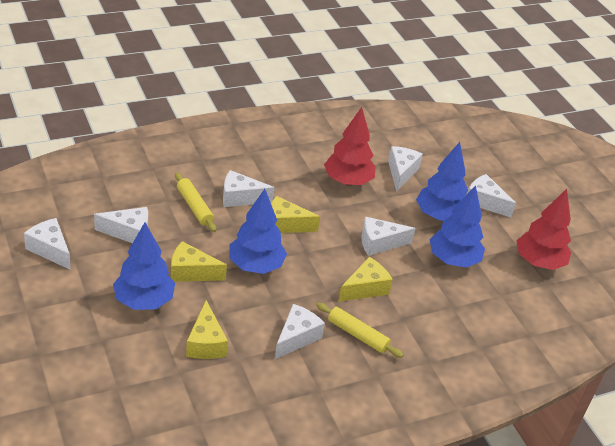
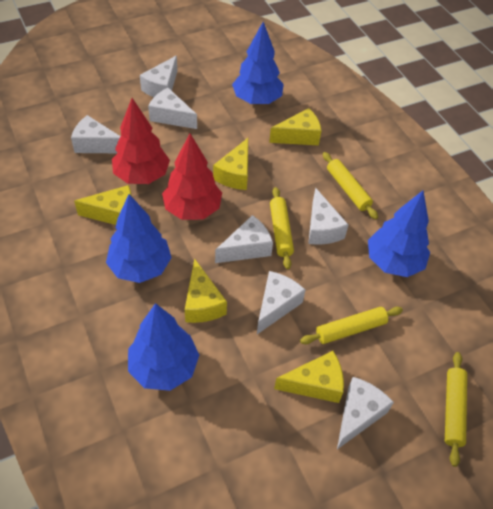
yellow cheese: [171,241,227,282] [186,300,228,359] [271,196,320,233] [338,257,393,302] = 4 -> [74,185,131,225] [185,258,227,323] [213,138,248,190] [269,108,321,146] [274,351,344,403] = 5
yellow rolling pin: [175,173,216,232] [316,303,403,358] = 2 -> [270,187,294,269] [300,307,403,344] [323,152,378,219] [445,352,467,467] = 4

